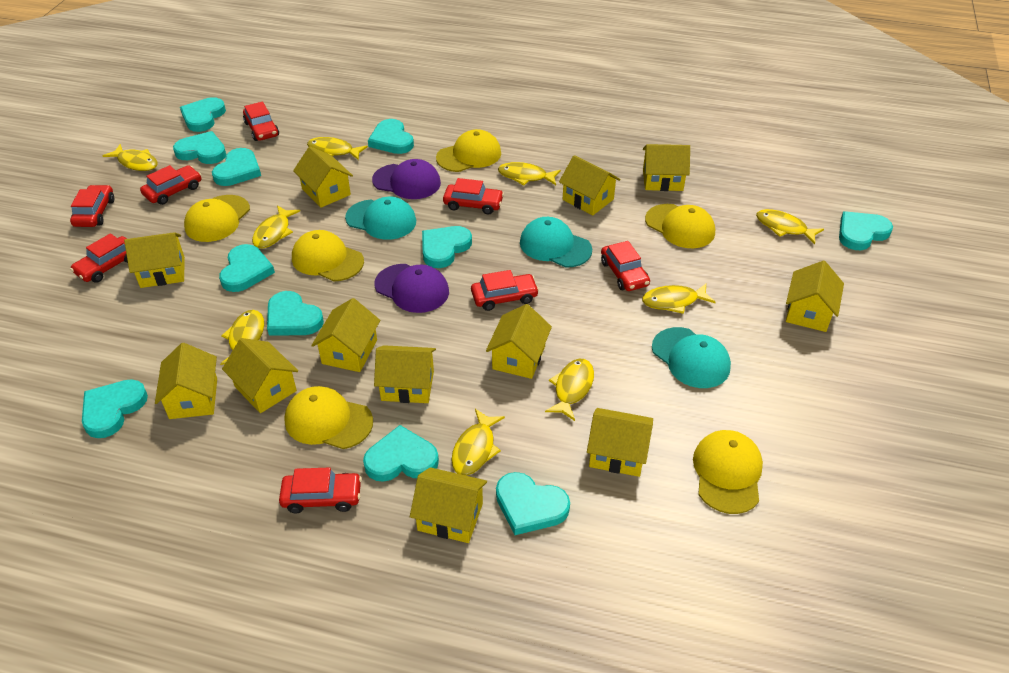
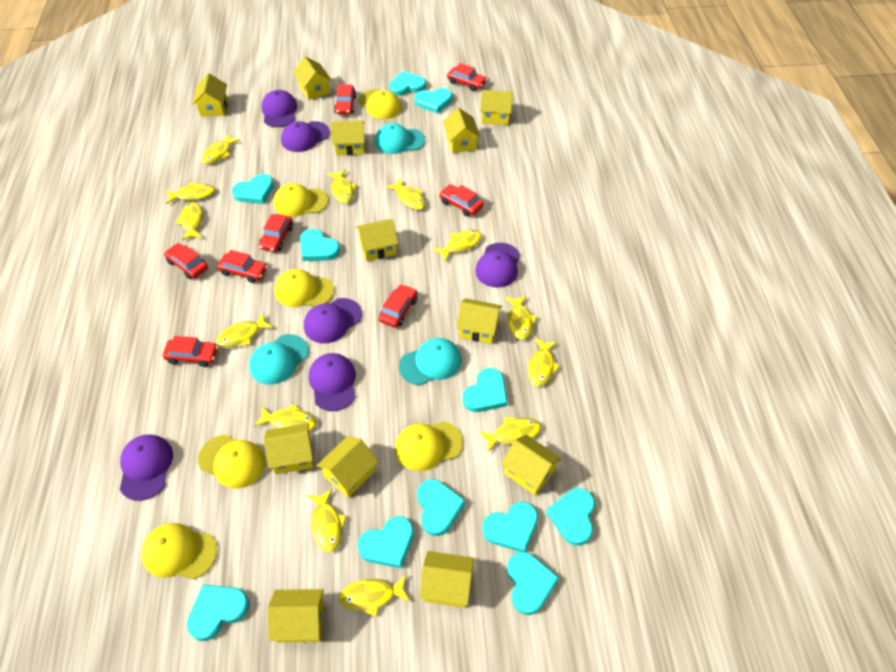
purple cap: [372,159,441,199] [375,264,449,313] = 2 -> [120,434,173,501] [261,90,297,127] [281,121,330,152] [304,298,362,344] [309,353,356,411] [475,243,520,288] = 6
yellow fish: [103,144,158,171] [220,310,264,365] [252,205,300,248] [307,137,368,160] [452,409,505,476] [498,162,561,185] [545,359,594,421] [642,284,716,314] [756,209,824,244] = 9 -> [166,183,215,204] [175,202,203,240] [201,134,240,164] [216,313,273,348] [254,404,316,430] [307,489,346,552] [327,169,357,203] [339,575,410,616] [386,179,426,210] [433,230,481,262] [479,417,541,452] [505,296,537,340] [528,338,560,386] = 13

